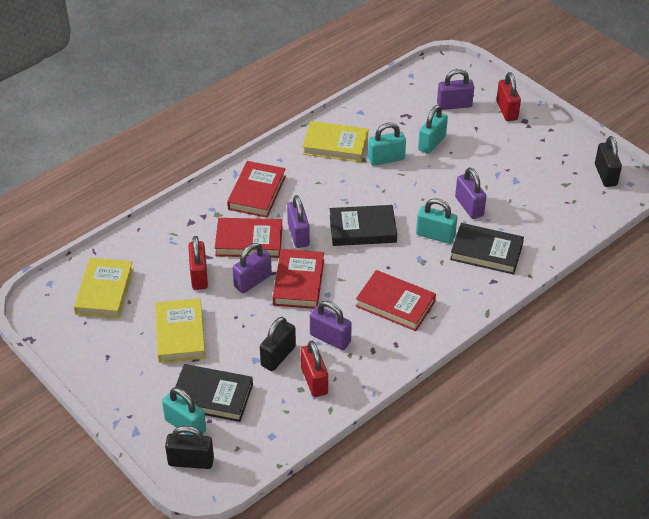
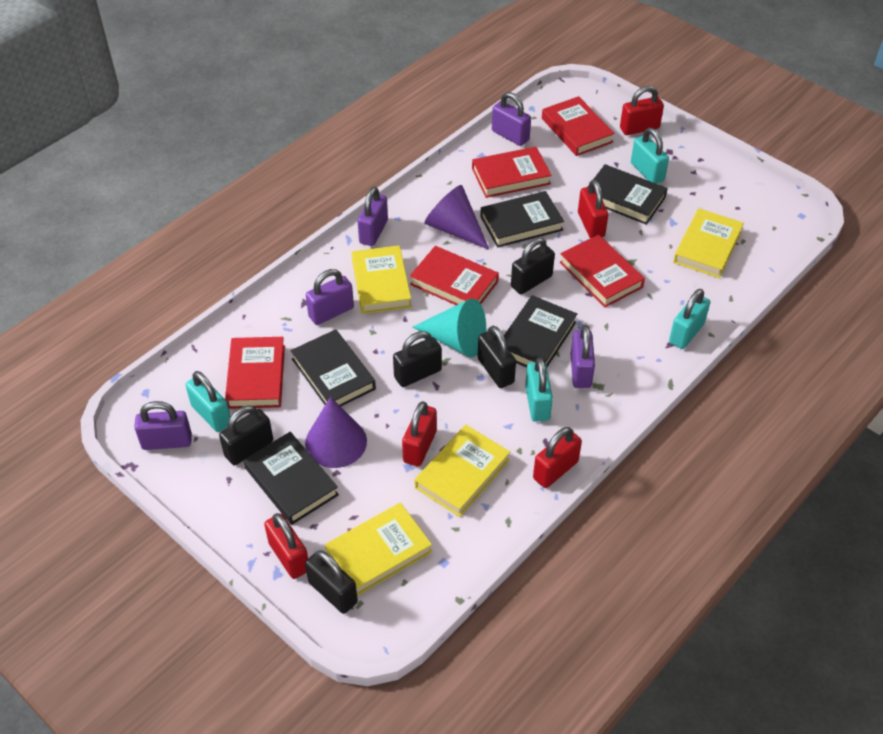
black book: [175,364,253,422] [330,205,397,246] [450,223,524,275] = 3 -> [243,432,339,525] [291,329,376,406] [480,191,564,248] [504,295,577,368] [588,164,668,225] = 5
black padlock: [165,426,214,469] [260,317,296,371] [595,136,622,187] = 3 -> [219,406,273,466] [305,550,358,614] [393,331,442,387] [477,326,516,388] [511,238,555,294] = 5
purple cone: none = 0 -> [305,397,367,468] [424,185,489,250] = 2
red book: [215,218,282,258] [227,161,286,218] [272,249,324,309] [356,270,436,331] = 4 -> [225,337,285,409] [410,246,499,305] [472,147,552,198] [542,96,615,156] [560,235,645,307] = 5
red padlock: [188,236,208,290] [301,341,328,397] [496,72,521,121] = 3 -> [264,513,308,579] [402,401,437,467] [533,427,582,488] [578,179,608,238] [620,86,664,135] = 5
turquoise cone: none = 0 -> [413,299,486,358] = 1
yellow book: [74,258,134,319] [155,298,206,363] [302,121,368,162] = 3 -> [325,503,432,596] [352,245,411,314] [415,425,510,517] [673,208,744,278] = 4

